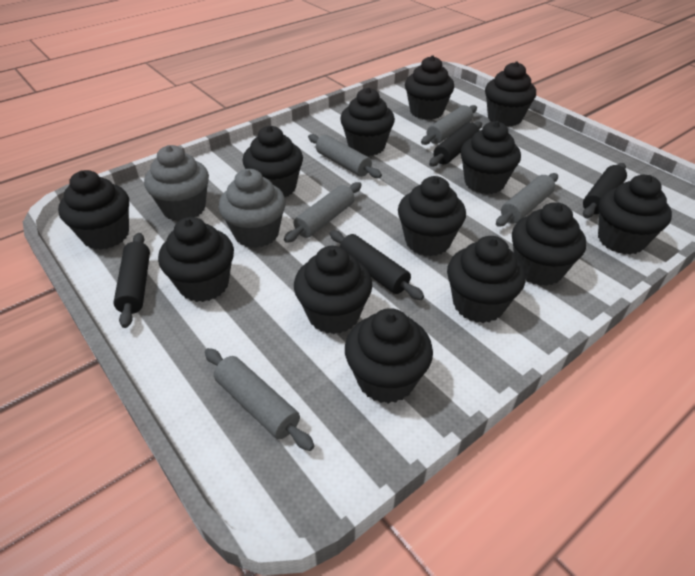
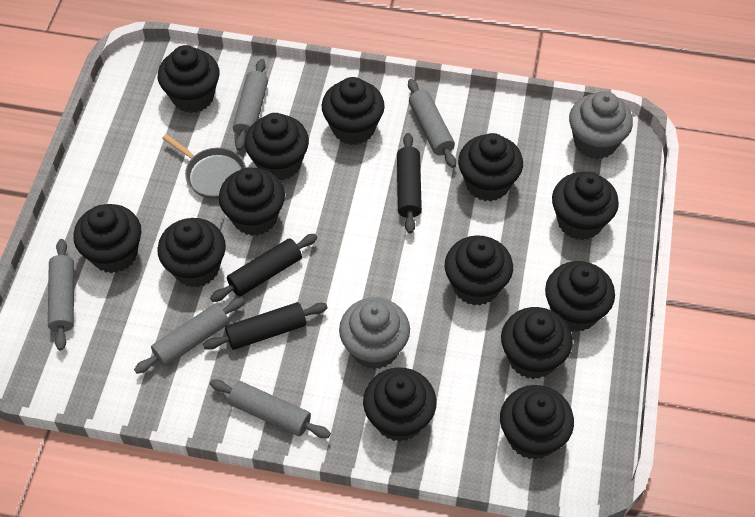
black rolling pin: [113,233,150,328] [330,230,424,300] [429,121,482,167] [583,163,627,218] = 4 -> [203,302,328,350] [210,234,317,302] [397,133,422,233] = 3
grey pan: none = 0 -> [162,134,246,199] = 1

